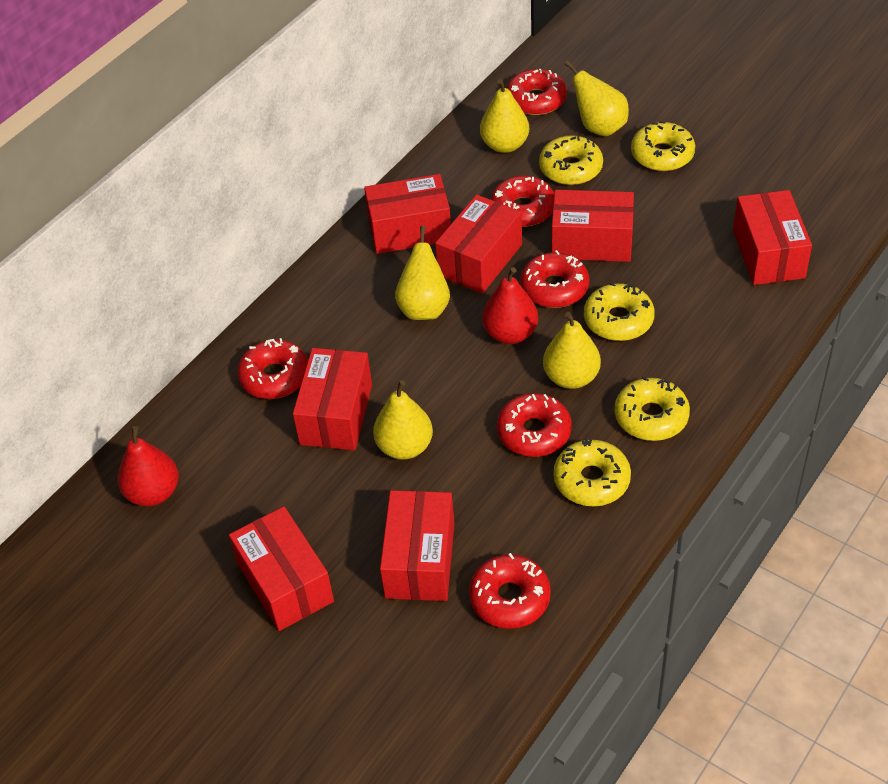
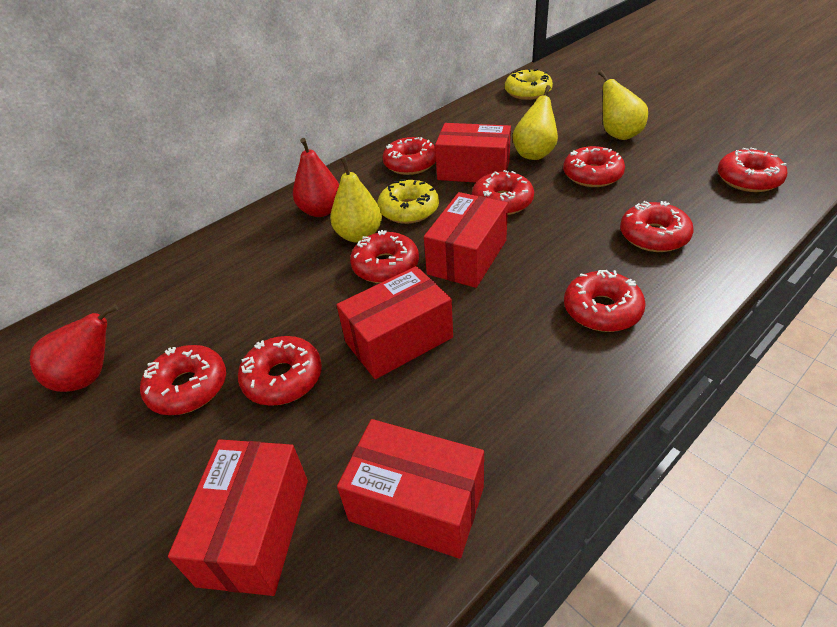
red box: [229,506,334,631] [293,348,372,450] [364,174,451,254] [380,490,455,601] [435,195,522,294] [552,190,634,262] [733,190,812,285] = 7 -> [168,439,308,596] [337,266,453,379] [337,419,484,559] [424,192,508,288] [435,123,511,183] = 5
red donut: [237,338,308,399] [469,553,551,629] [491,176,554,227] [497,393,572,457] [507,69,567,115] [520,250,589,308] = 6 -> [140,345,226,415] [238,336,322,406] [350,230,419,283] [383,137,436,175] [472,170,534,215] [563,146,625,187] [564,270,646,332] [620,201,693,252] [717,148,787,192] = 9
yellow donut: [539,135,603,185] [553,439,631,506] [584,282,655,341] [615,377,690,441] [631,121,695,171] = 5 -> [378,179,439,224] [505,69,553,100] = 2
yellow pear: [373,380,433,460] [395,226,450,320] [480,79,529,153] [543,312,601,389] [565,61,629,136] = 5 -> [330,157,382,243] [513,85,558,160] [598,70,648,140] = 3

